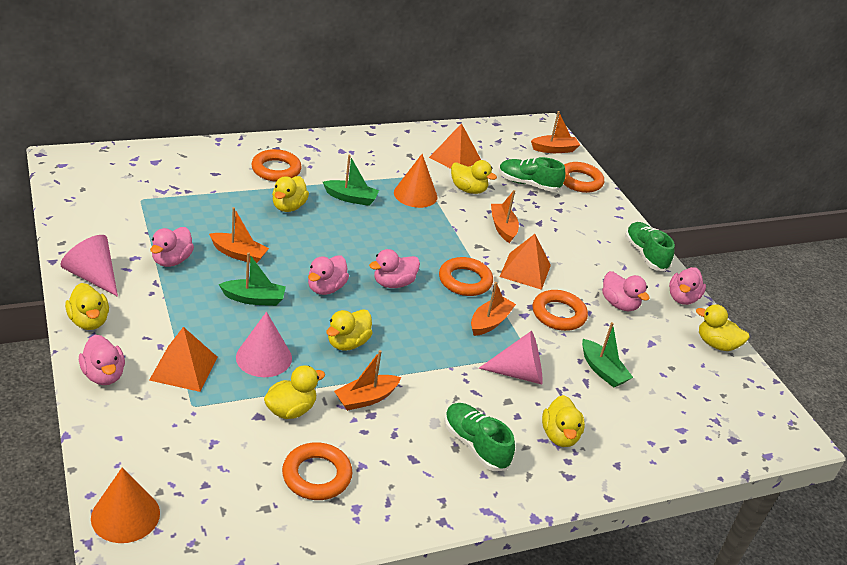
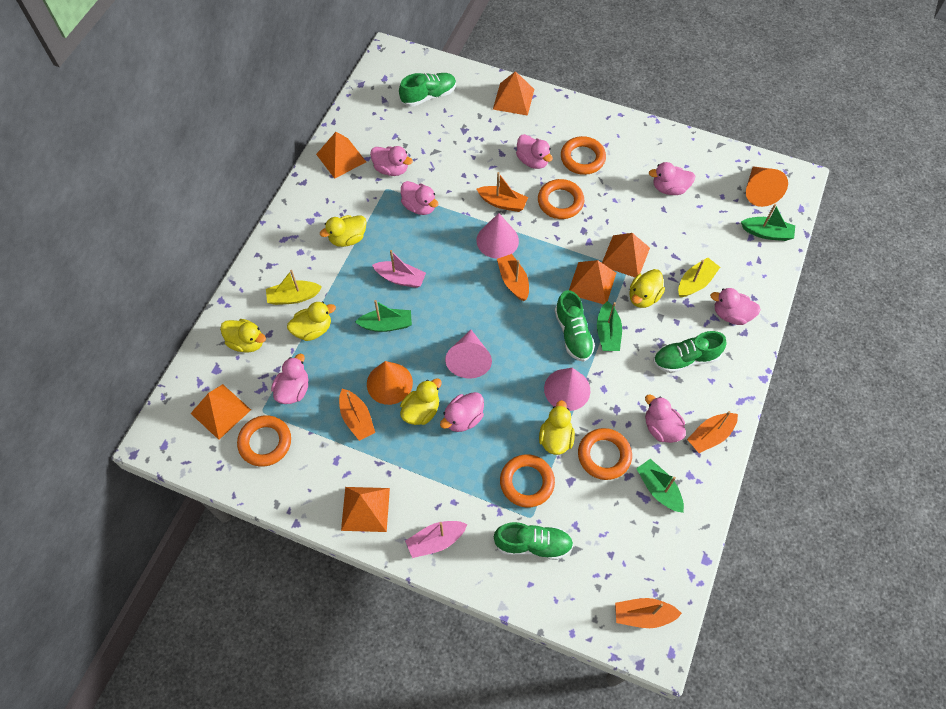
green boat: [219,252,286,306] [323,155,379,206] [582,322,633,388] = 3 -> [355,300,412,332] [597,301,622,351] [636,459,684,513] [741,204,795,241] = 4
green shoe: [444,403,515,471] [499,157,565,192] [625,222,675,272] = 3 -> [399,73,456,107] [494,522,573,560] [555,290,595,361] [653,331,727,373] = 4
orange pyramid: [149,327,217,392] [429,123,481,169] [500,234,551,290] = 3 -> [190,384,251,440] [316,132,366,179] [341,487,390,532] [493,71,534,116] [569,260,616,305] [602,233,650,277] = 6
pink boat: none = 0 -> [372,250,426,288] [405,521,467,558] = 2
pink duck: [79,335,125,385] [150,227,194,267] [308,255,349,295] [369,249,420,288] [602,271,650,311] [669,267,706,305] = 6 -> [271,354,308,404] [370,146,413,176] [401,181,439,215] [440,392,484,432] [516,134,553,169] [645,394,686,443] [649,162,695,195] [710,288,761,325] = 8
yellow boat: none = 0 -> [266,270,322,305] [678,257,720,297] = 2
yellow duck: [65,283,109,330] [264,365,325,419] [272,176,309,212] [326,309,372,351] [451,160,497,194] [542,395,585,447] [696,304,750,351] = 7 -> [220,319,266,353] [287,302,336,341] [320,215,367,247] [400,378,442,425] [539,400,575,455] [629,269,665,308] = 6

